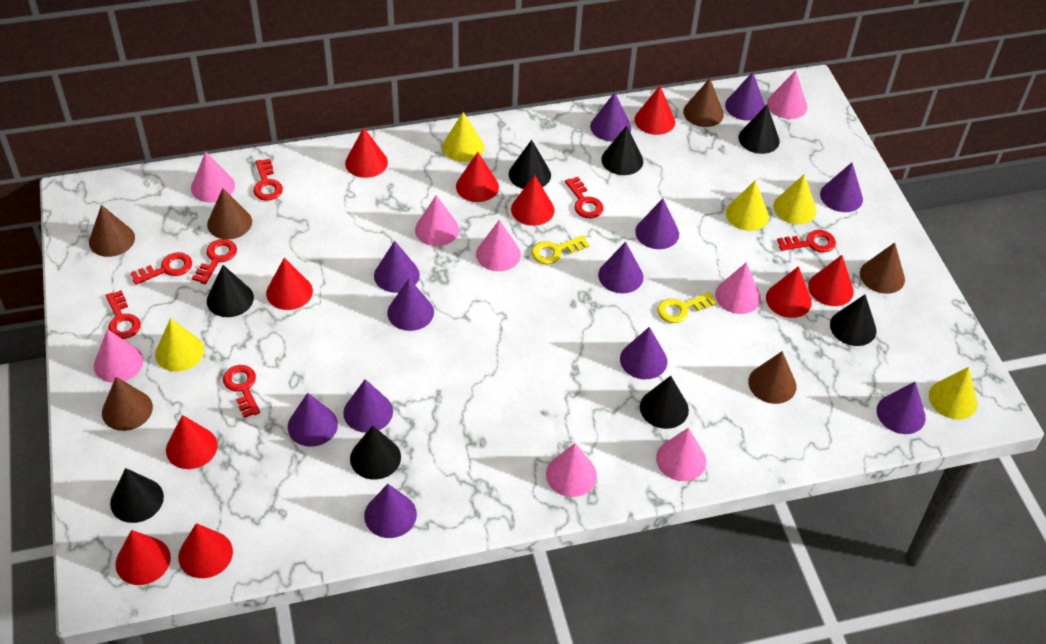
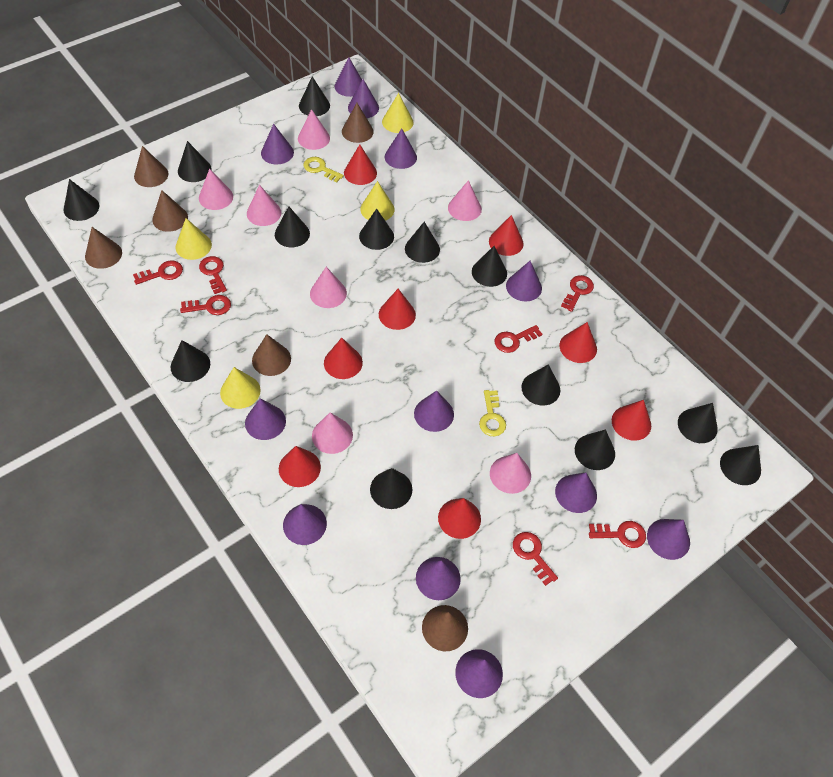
black cone: [110,468,164,523] [207,265,254,317] [350,425,401,480] [509,140,551,189] [601,125,643,175] [640,376,689,429] [738,105,780,154] [830,294,877,346] = 8 -> [63,179,99,221] [171,340,210,382] [178,141,212,182] [275,206,310,247] [299,77,330,116] [359,209,394,250] [370,468,412,509] [405,222,440,263] [472,246,507,287] [521,364,560,405] [575,429,615,470] [678,403,718,443] [720,445,761,485] = 13
pink cone: [94,329,143,383] [191,151,235,203] [415,195,459,246] [476,220,521,271] [546,443,597,497] [656,428,706,481] [715,262,761,314] [767,70,807,119] = 8 -> [199,169,233,210] [247,185,281,226] [298,109,330,150] [310,267,347,308] [312,412,353,454] [448,180,482,221] [490,453,531,494] = 7
red cone: [115,530,171,585] [166,415,218,469] [178,523,233,578] [266,258,313,310] [345,127,388,178] [456,152,499,202] [511,175,554,226] [634,86,675,135] [766,266,812,318] [808,255,854,306] = 10 -> [279,446,321,487] [324,338,363,379] [344,144,377,185] [379,289,416,330] [438,498,481,539] [489,215,524,256] [559,322,597,363] [612,400,651,441] = 8
yellow cone: [155,318,204,372] [442,112,484,162] [726,180,769,231] [773,174,817,224] [929,367,978,419] = 5 -> [175,218,212,260] [220,367,261,409] [360,181,395,221] [382,93,414,133] = 4

